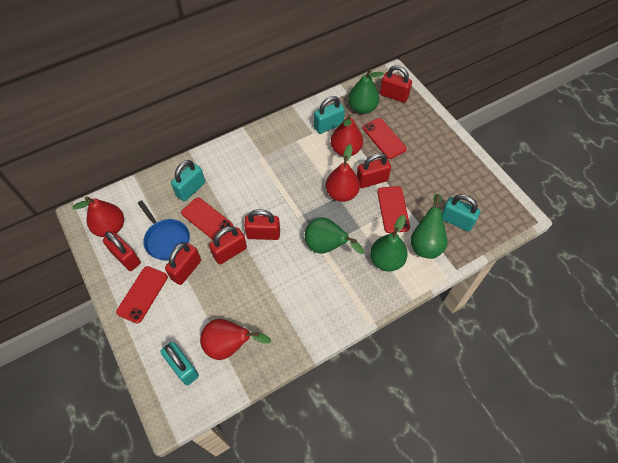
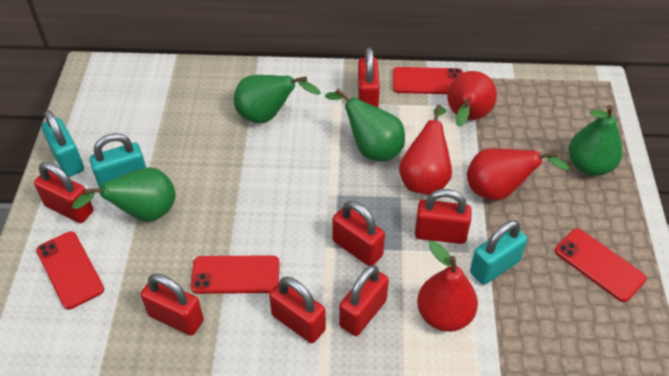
blue pan: [138,200,190,260] = 1 -> none = 0
red padlock: [103,231,141,271] [165,243,201,285] [209,226,247,264] [244,209,280,240] [357,153,391,188] [380,65,412,103] = 6 -> [34,162,93,223] [141,274,204,336] [269,277,326,343] [332,201,385,266] [339,265,389,336] [358,47,380,107] [415,189,472,244] = 7
turquoise padlock: [160,342,199,385] [171,160,205,201] [314,96,345,134] [442,194,480,232] = 4 -> [41,110,84,177] [90,133,146,189] [470,220,527,285] = 3

